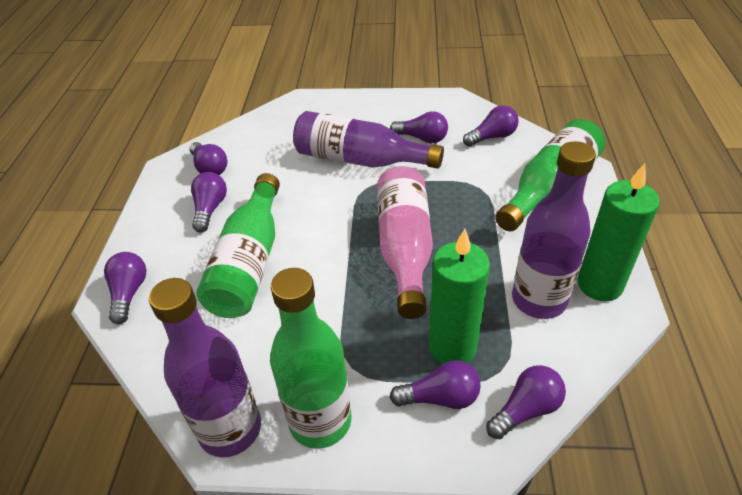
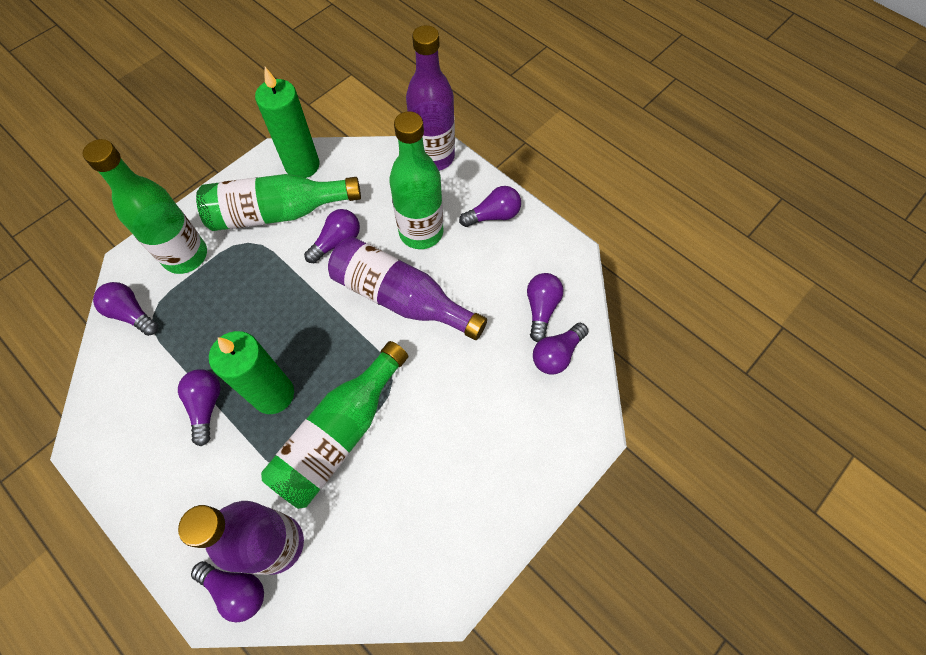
green bottle: [196,173,280,318] [270,268,352,449] [495,119,605,231] = 3 -> [83,139,207,274] [196,174,361,231] [261,341,408,509] [389,111,444,249] = 4
pink bottle: [377,166,433,319] = 1 -> none = 0

